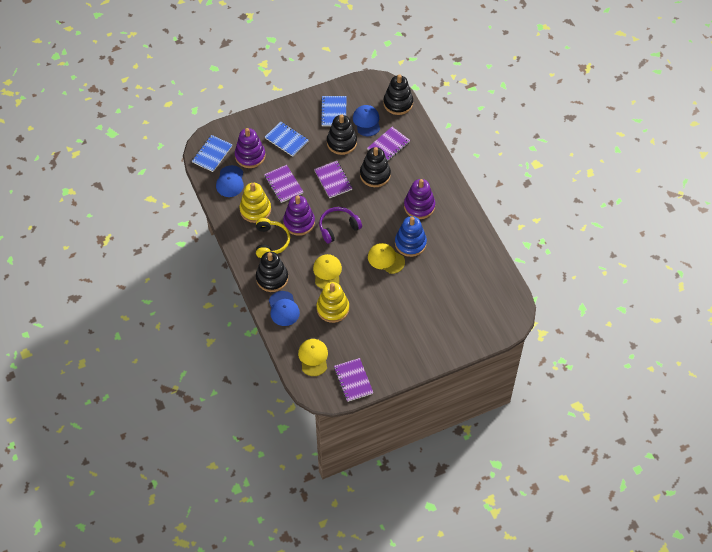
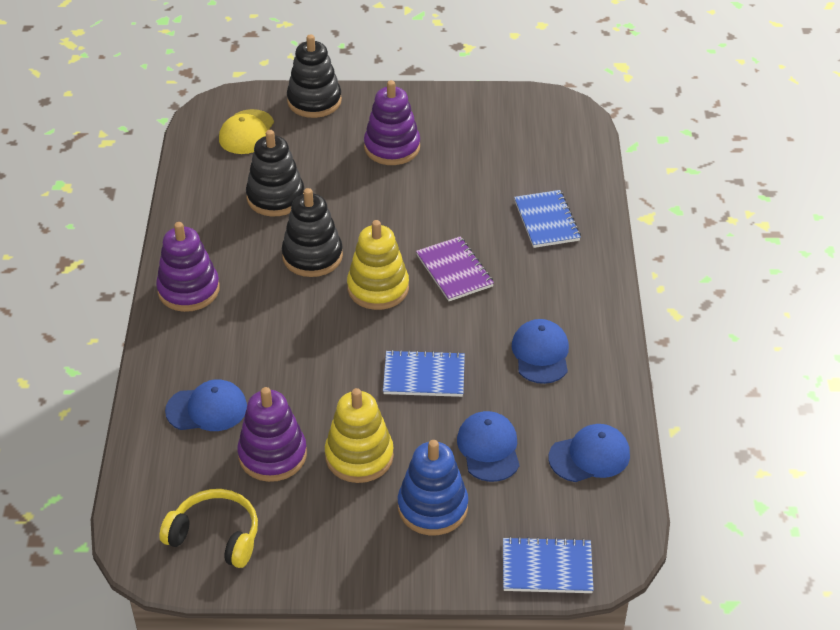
black stacking toy: [256,252,288,292] [327,114,357,155] [360,147,391,187] [383,75,413,115] = 4 -> [246,130,304,216] [282,188,343,277] [287,34,342,118] = 3
blue cap: [216,165,244,197] [269,291,300,326] [353,105,380,136] = 3 -> [165,379,247,431] [457,411,520,482] [512,319,569,384] [549,424,630,482] = 4
purple headphones: [319,207,362,244] = 1 -> none = 0
purple notebook: [264,165,303,203] [314,161,353,198] [334,358,373,402] [367,127,410,161] = 4 -> [416,237,494,301] = 1
yellow cap: [298,339,328,376] [313,254,342,289] [368,243,405,274] = 3 -> [219,109,274,154] = 1

